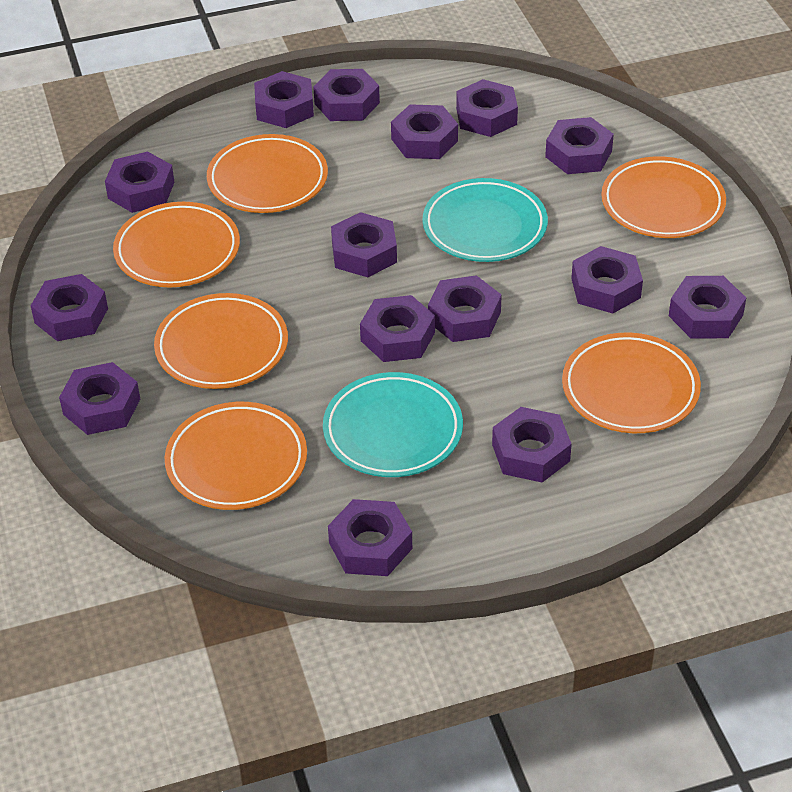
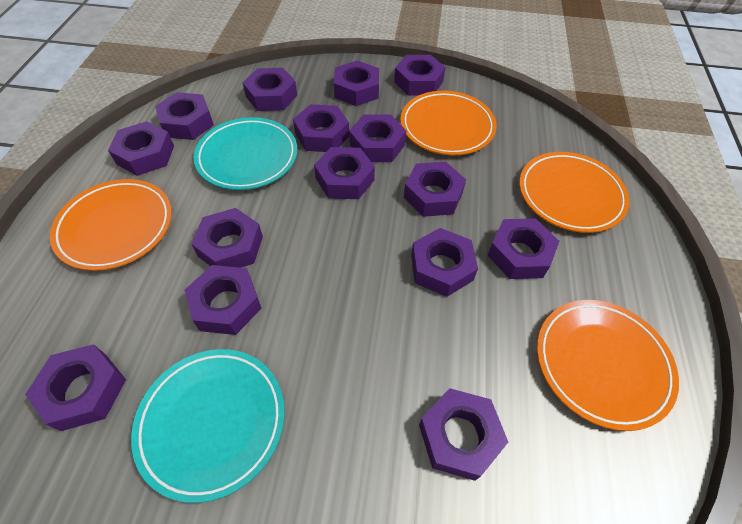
orange plate: [113,202,240,287] [154,293,288,389] [165,402,307,510] [207,134,328,213] [562,333,701,433] [601,156,726,238] = 6 -> [50,179,172,271] [400,91,497,155] [519,152,630,233] [537,300,679,431] = 4

